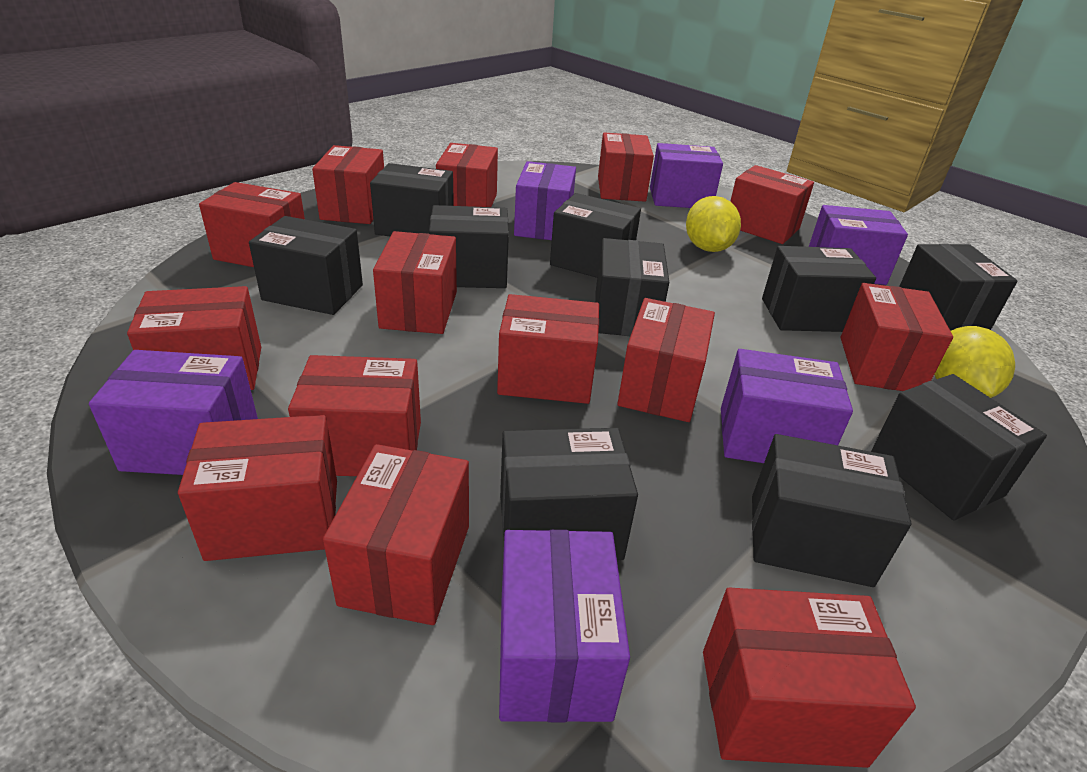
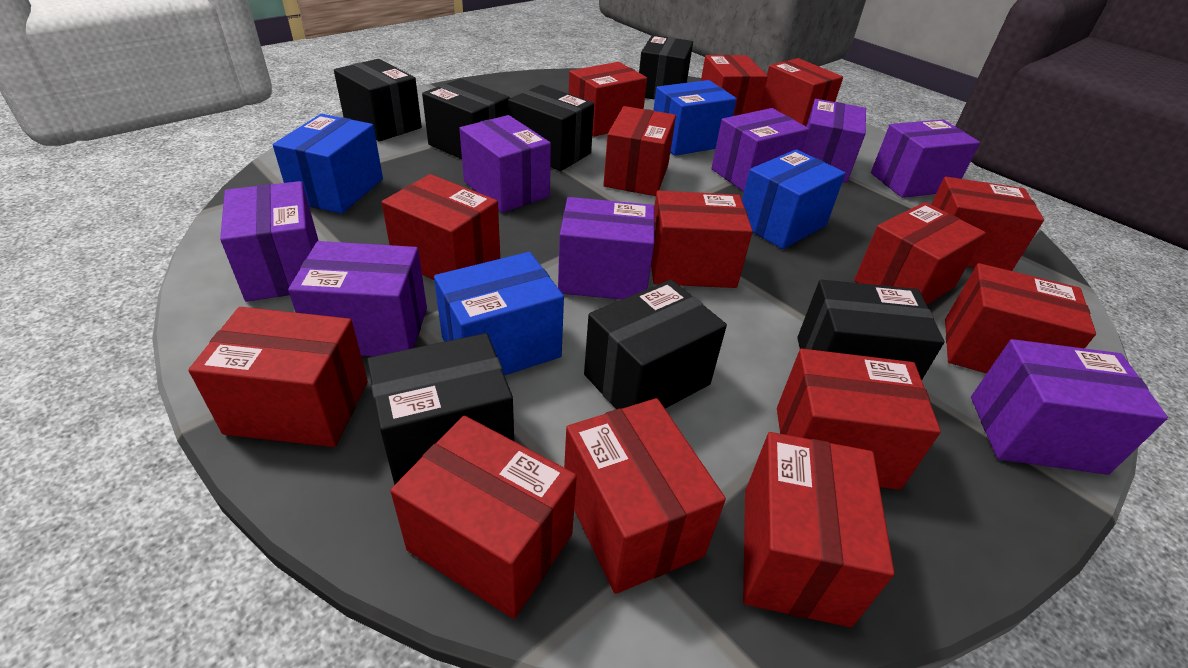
black box: [249,216,363,315] [370,163,454,236] [429,205,509,288] [500,428,638,560] [550,193,641,278] [595,238,669,336] [752,434,912,587] [762,246,876,332] [871,374,1047,521] [899,244,1017,331] = 10 -> [334,59,422,141] [367,333,514,485] [422,79,510,159] [508,85,594,171] [584,280,727,409] [639,35,693,100] [797,280,945,380] = 7
blue box: none = 0 -> [273,114,383,214] [434,252,564,375] [653,80,737,156] [742,149,845,249] = 4
purple box: [89,350,258,475] [499,530,630,722] [514,161,576,240] [650,143,723,208] [721,349,853,463] [809,205,908,285] = 6 -> [220,181,319,302] [288,241,427,356] [459,115,551,213] [558,197,655,300] [712,108,809,192] [802,99,866,183] [871,120,980,198] [971,339,1168,475] = 8
yellow lemon: [686,196,741,252] [934,326,1015,398] = 2 -> none = 0

